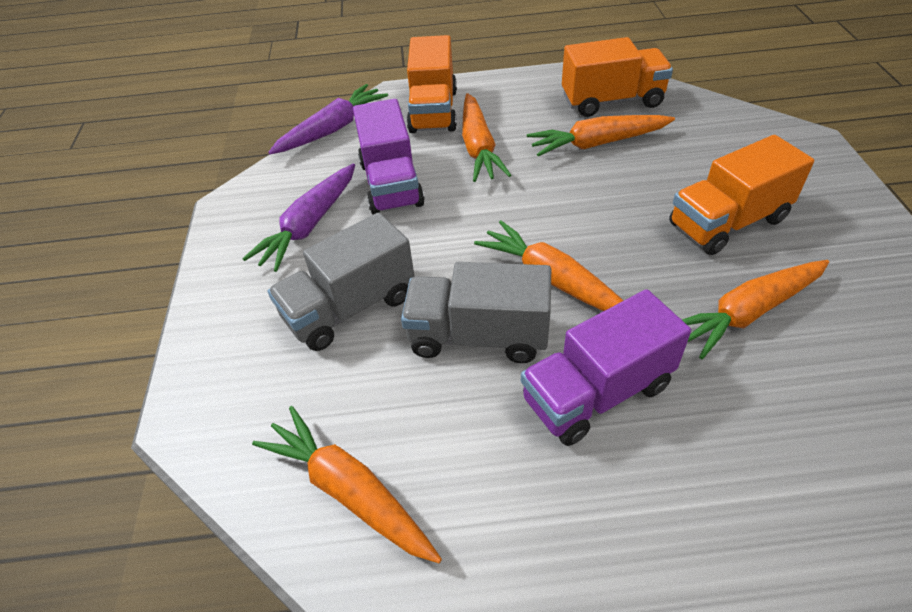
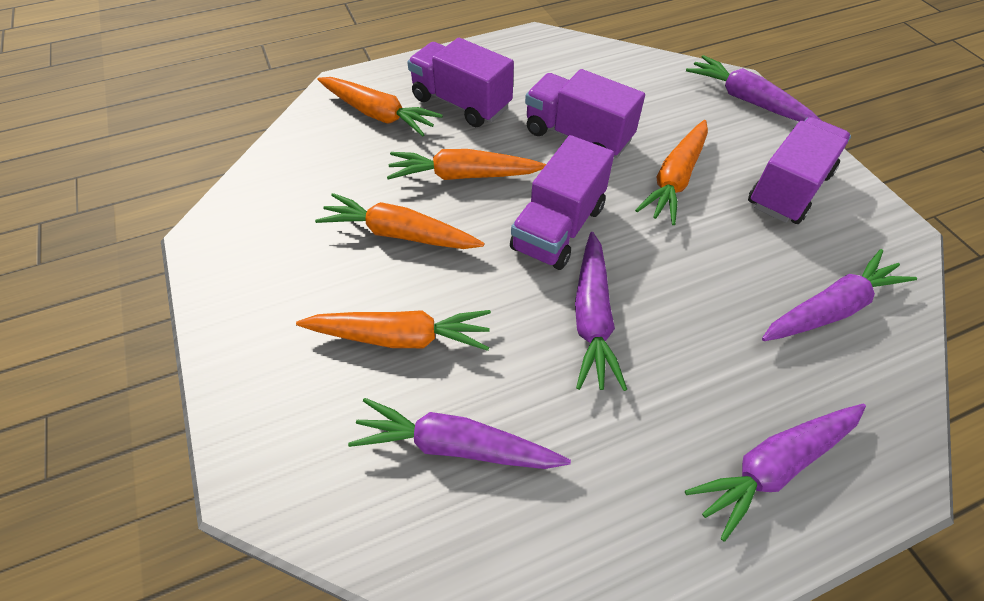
grey truck: [268,212,415,351] [401,262,551,363] = 2 -> none = 0
orange truck: [407,35,457,133] [562,37,673,117] [669,135,814,255] = 3 -> none = 0
purple carrot: [242,164,355,272] [268,84,388,154] = 2 -> [348,398,571,469] [575,232,627,391] [685,404,866,542] [686,55,821,121] [762,249,917,341] = 5
purple truck: [353,99,425,215] [521,289,691,446] = 2 -> [407,38,514,127] [510,135,614,270] [525,69,645,158] [748,117,851,224] = 4

